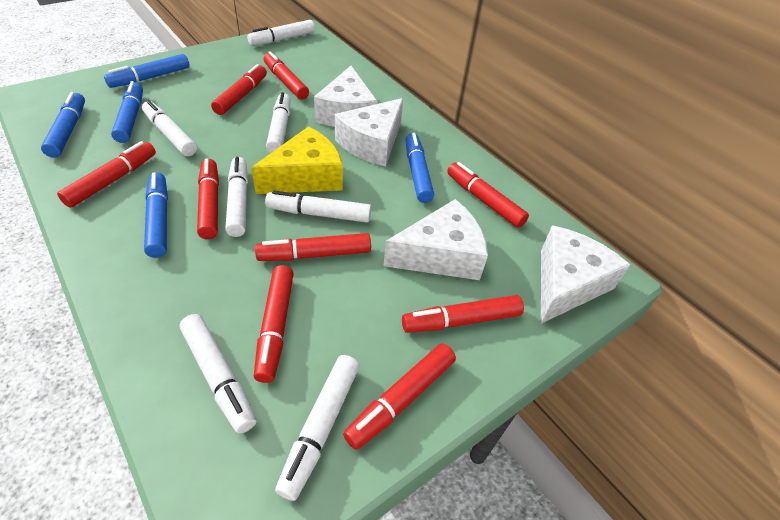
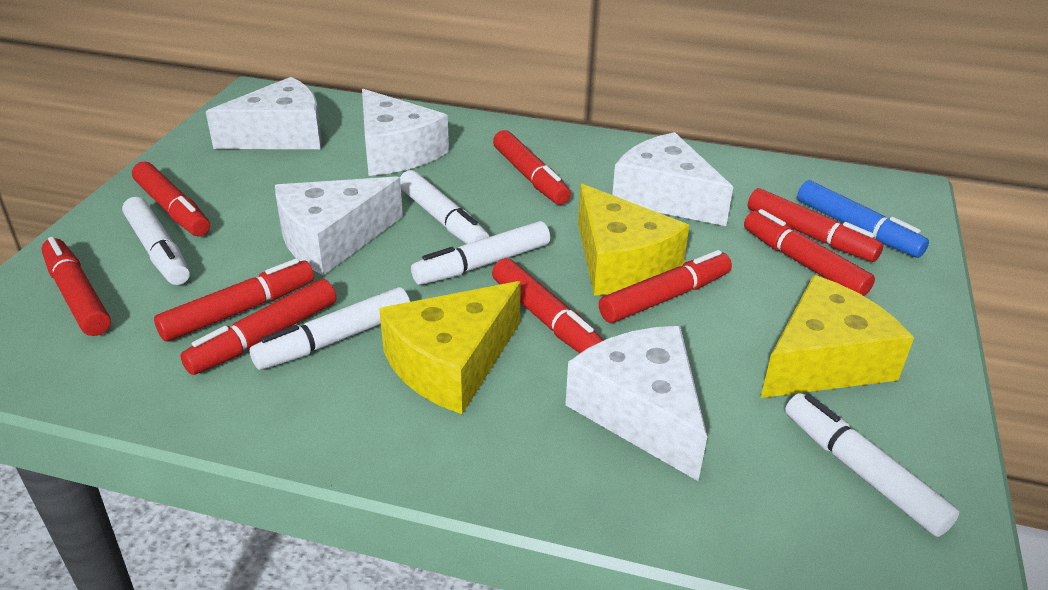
blue marker: [41,92,85,158] [104,54,190,88] [111,81,143,143] [144,172,168,258] [406,133,434,203] = 5 -> [797,180,929,258] = 1
white cheese: [314,66,378,127] [335,98,403,166] [383,199,488,280] [541,225,630,324] = 4 -> [206,77,322,149] [275,176,403,276] [362,89,449,176] [565,326,707,481] [612,132,733,226] = 5
white marker: [142,100,197,156] [179,314,256,434] [225,157,248,237] [247,20,315,45] [265,190,371,223] [266,92,290,153] [275,355,360,501] = 7 -> [122,197,190,285] [249,287,410,370] [400,170,489,244] [411,221,550,285] [785,393,959,537] = 5
yellow cheese: [251,126,343,194] = 1 -> [379,281,521,414] [578,184,690,296] [761,275,914,398] = 3

